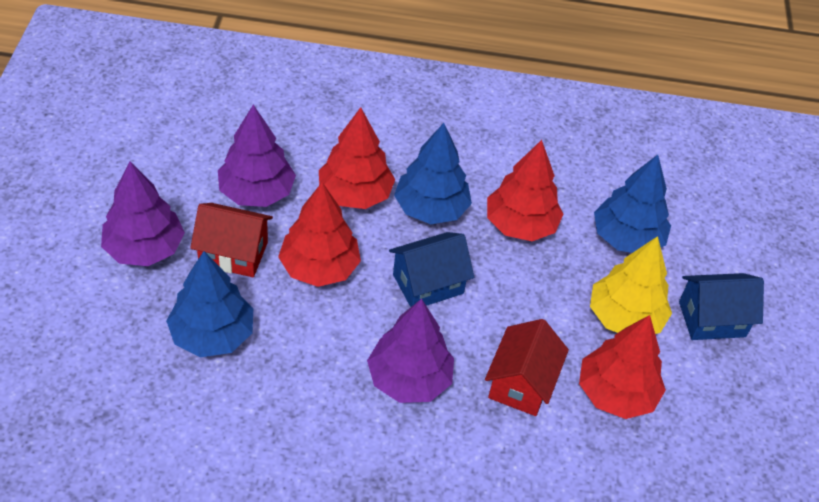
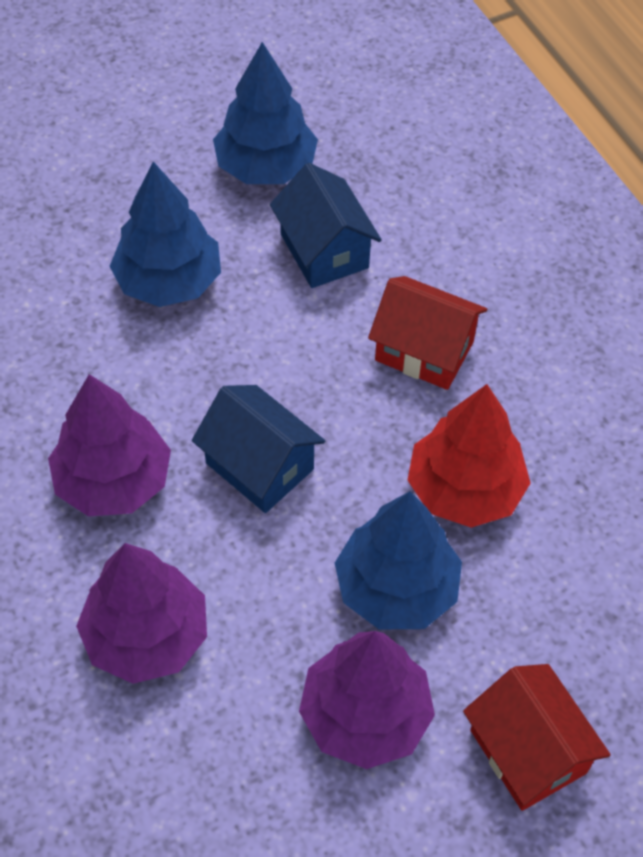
red tree: [278,182,361,287] [319,107,395,209] [487,140,563,241] [579,315,666,419] = 4 -> [407,384,530,528] = 1
yellow tree: [590,236,672,334] = 1 -> none = 0

